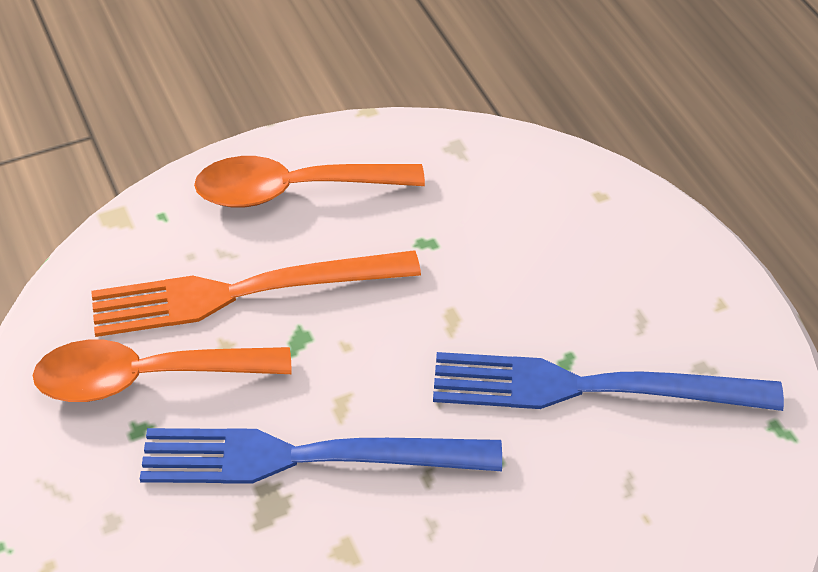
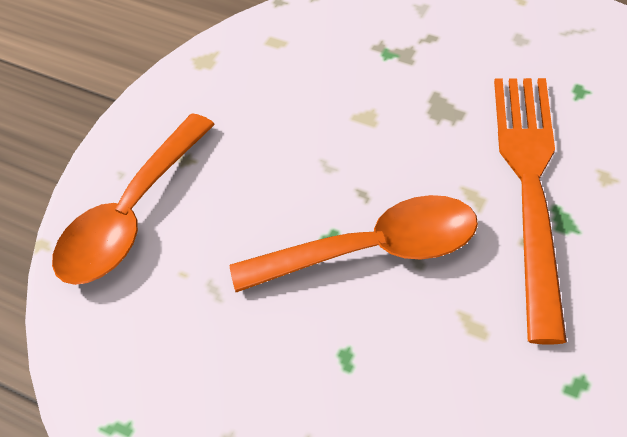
blue fork: [140,428,502,484] [433,352,784,411] = 2 -> none = 0

